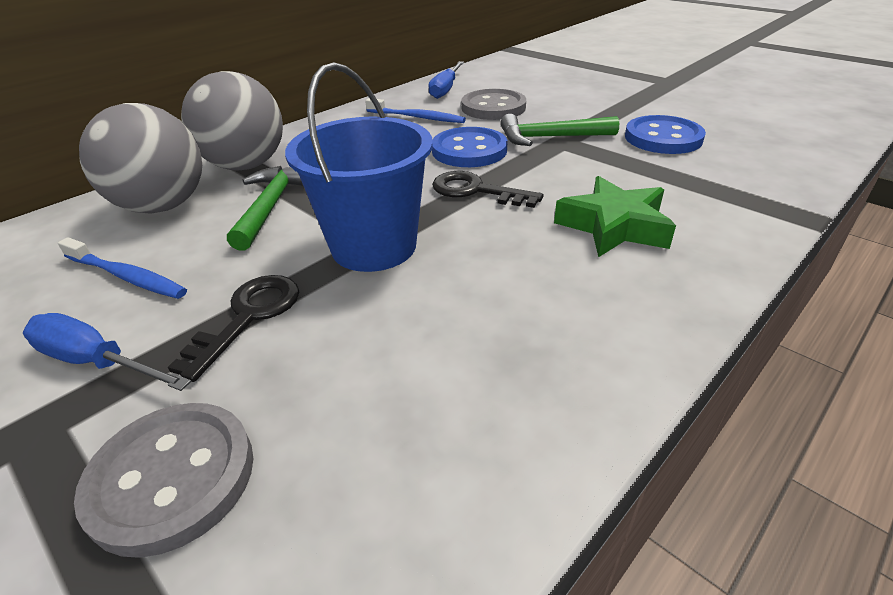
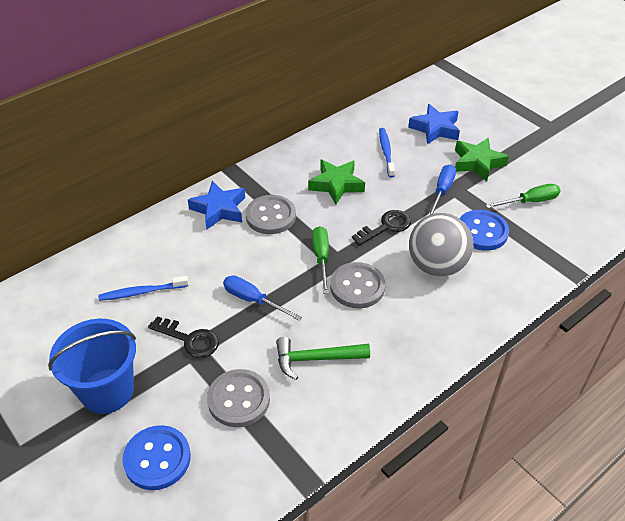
blue star: none = 0 -> [188,181,245,229] [408,104,460,145] = 2
green hammer: [227,166,303,250] [500,114,619,146] = 2 -> [276,337,370,380] = 1
green screwdriver: none = 0 -> [312,226,329,294] [486,184,560,208] = 2
green star: [554,176,676,257] = 1 -> [308,160,365,205] [455,138,509,181] = 2
grey ball: [79,103,202,214] [181,71,283,171] = 2 -> [409,213,473,277] = 1
grey button: [74,403,253,558] [461,89,526,120] = 2 -> [207,369,270,427] [246,195,296,234] [330,262,385,308] = 3

